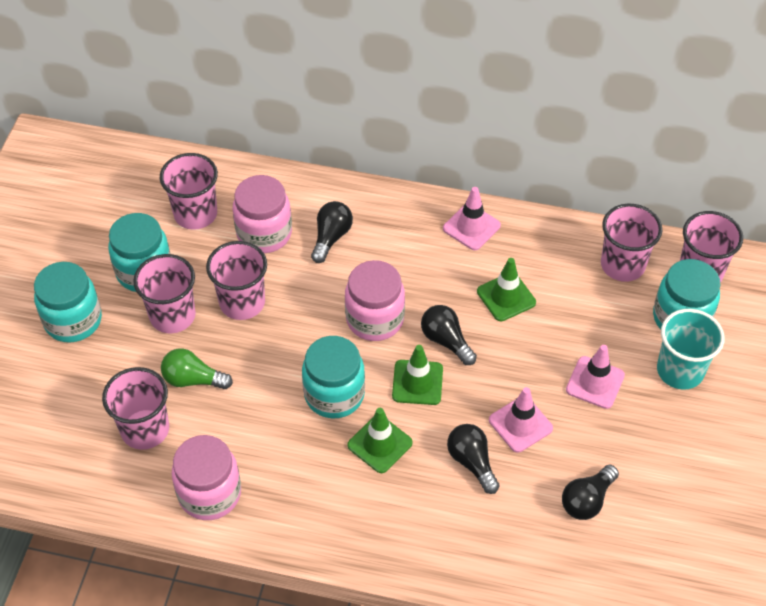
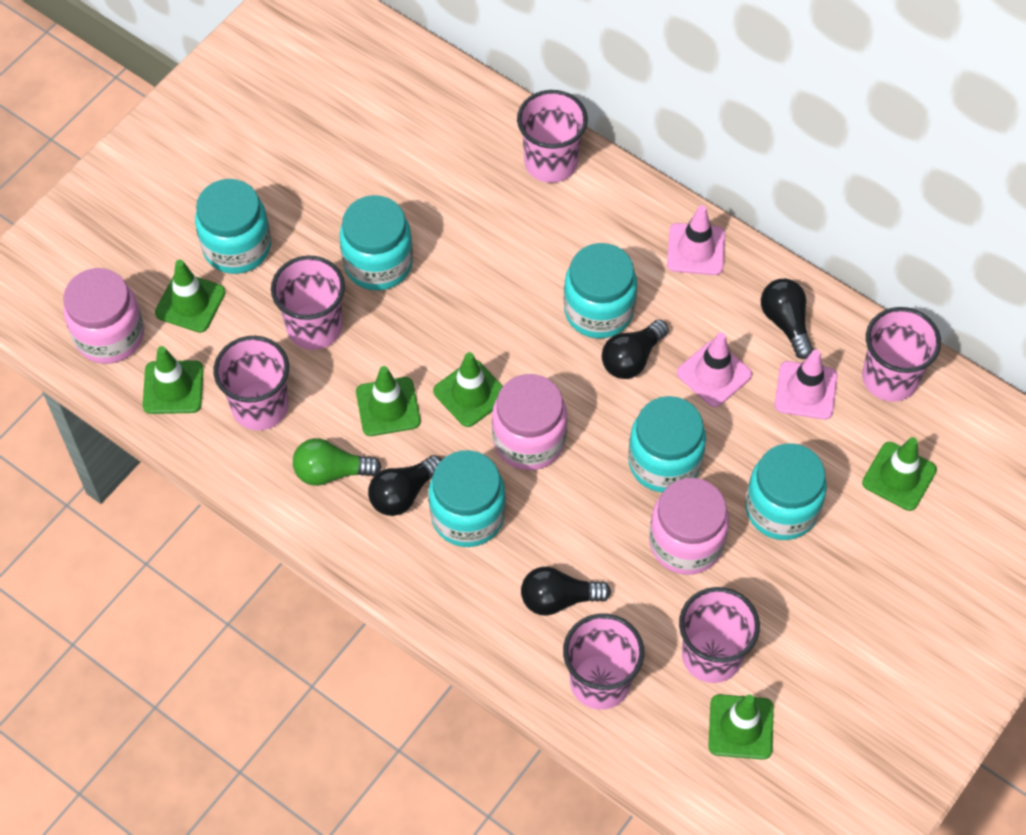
green traffic cone: [347,408,413,473] [392,345,443,405] [477,258,536,321] = 3 -> [143,346,204,414] [155,260,226,333] [356,366,421,436] [433,352,503,427] [708,694,774,760] [862,437,937,511] = 6
turquoise cup: [657,309,725,390] = 1 -> none = 0
turquoise jar: [34,262,102,343] [108,213,170,292] [302,336,365,418] [653,259,720,329] = 4 -> [195,179,271,274] [340,195,413,291] [429,450,506,547] [564,243,637,338] [628,396,706,493] [745,443,827,540] = 6

